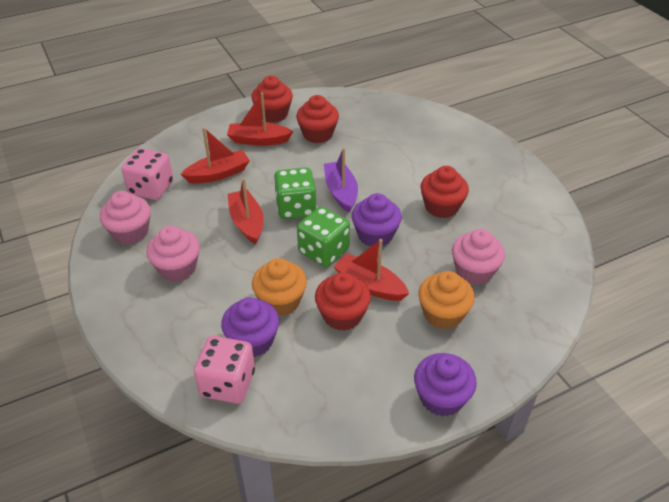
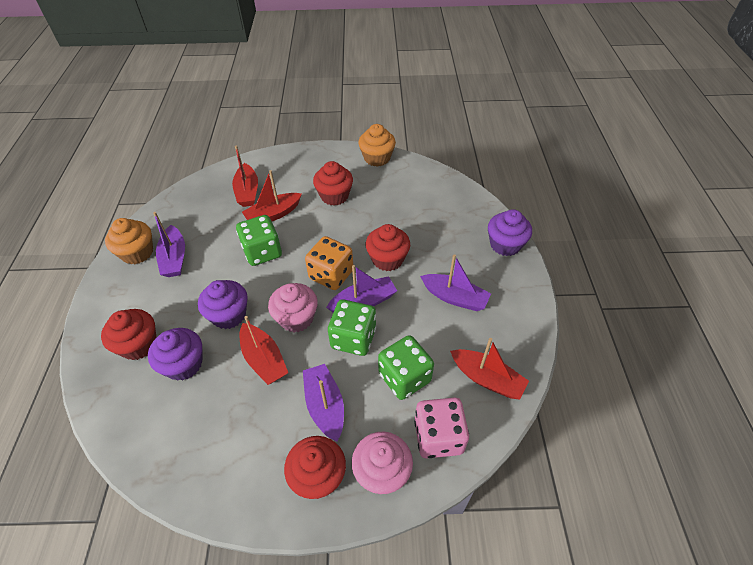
green dice: [274,167,317,219] [297,206,350,267] = 2 -> [236,215,282,266] [328,299,376,356] [378,335,434,400] = 3
orange dice: none = 0 -> [305,236,353,290] = 1
pink cupcake: [100,191,151,245] [146,226,200,282] [452,229,505,285] = 3 -> [268,283,318,332] [352,432,413,494] = 2
pink dice: [121,148,173,200] [194,336,255,404] = 2 -> [414,397,469,458] = 1
purple boat: [324,148,358,212] = 1 -> [153,212,185,277] [303,364,344,442] [326,265,397,313] [420,254,491,311] = 4

